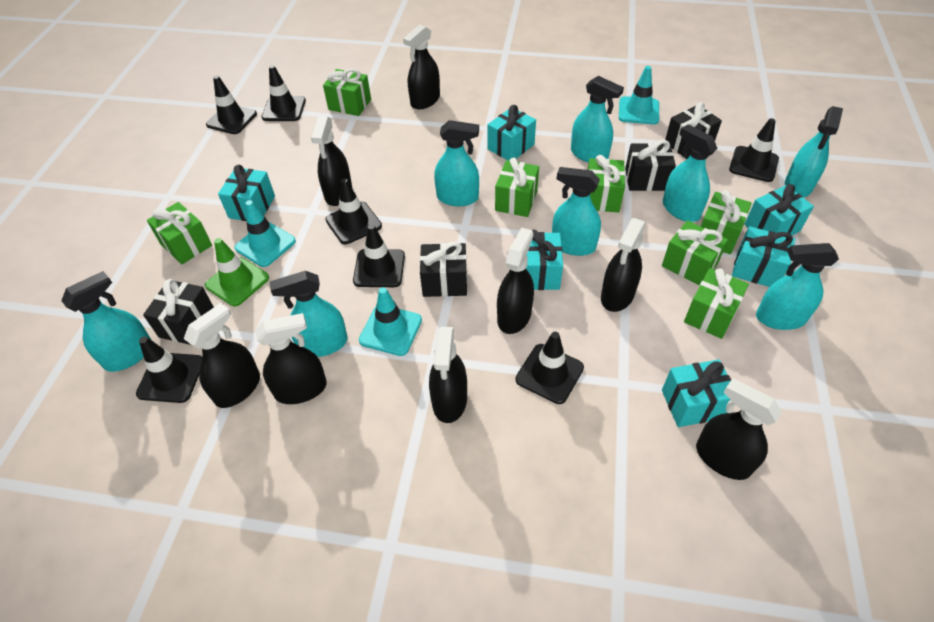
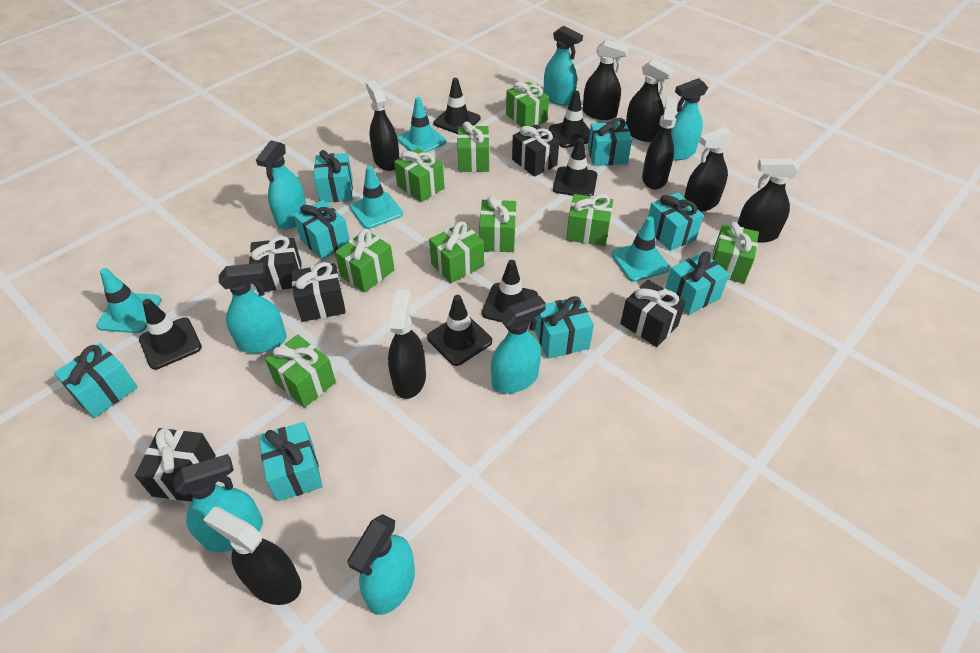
black gift: [143,279,214,345] [420,241,467,297] [625,140,676,191] [665,102,722,159] = 4 -> [135,428,216,502] [249,236,301,291] [291,262,346,322] [512,124,559,177] [620,279,686,347] = 5
black traffic cone: [136,336,202,403] [206,75,257,134] [262,65,306,121] [325,178,382,244] [353,224,405,287] [516,332,584,404] [729,118,779,182] = 7 -> [139,299,202,370] [427,295,492,366] [433,78,481,134] [482,260,538,324] [549,91,590,148] [553,138,597,196] = 6
green gift: [147,202,212,265] [323,68,371,116] [495,158,539,217] [588,155,625,212] [662,220,728,286] [684,268,749,339] [701,190,752,254] = 7 -> [265,334,336,408] [335,229,395,293] [394,148,444,202] [429,221,484,283] [457,121,489,172] [479,196,516,252] [506,82,549,127] [566,194,613,246] [712,222,759,283] = 9
green traffic cone: [205,238,269,306] = 1 -> none = 0
turquoise gift: [218,165,275,221] [488,105,536,161] [526,229,563,290] [662,359,731,427] [732,226,795,287] [744,184,814,235] = 6 -> [54,343,138,418] [259,422,323,502] [294,200,350,260] [314,150,353,203] [534,296,594,359] [588,118,632,166] [648,192,704,251] [665,252,730,315] = 8
turquoise spray bottle: [61,271,151,372] [270,271,348,357] [434,120,479,206] [552,167,601,256] [571,76,624,163] [663,125,717,222] [756,243,839,330] [785,106,843,198] = 8 -> [173,454,263,552] [219,263,287,353] [256,140,306,230] [347,514,415,615] [491,296,546,394] [544,25,583,106] [671,78,708,160] = 7
turquoise traffic cone: [235,200,296,267] [359,287,422,356] [619,66,659,124] = 3 -> [96,268,161,333] [350,166,403,229] [397,97,446,153] [612,216,670,282] = 4

